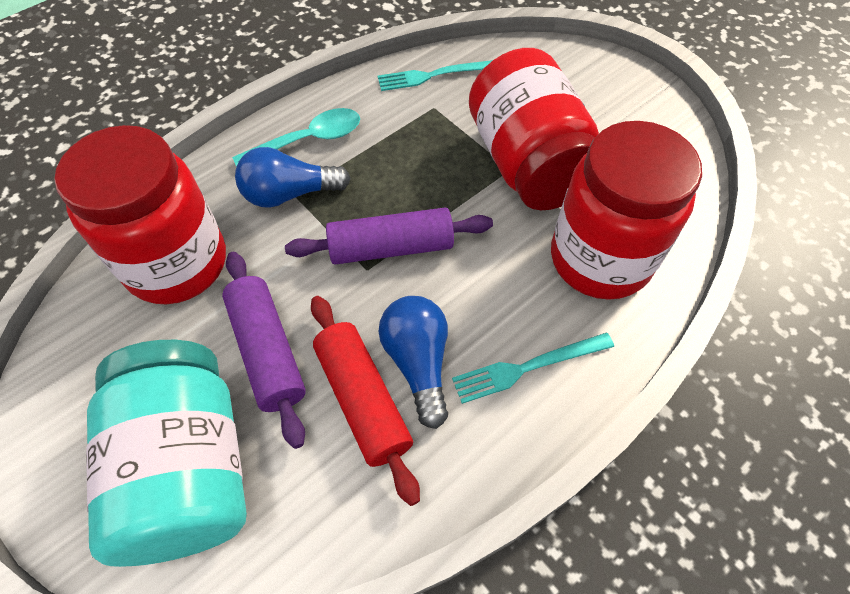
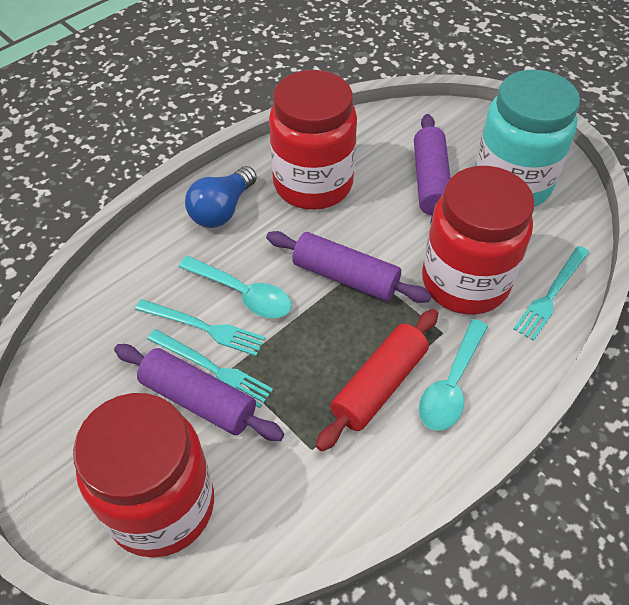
blue light bulb: [235,147,351,208] [378,296,448,429] = 2 -> [185,166,257,228] = 1
purple rolling pin: [222,252,306,449] [285,208,493,265] = 2 -> [114,344,284,441] [266,231,431,303] [414,114,450,223] = 3
turquoise fork: [378,60,493,91] [452,333,614,404] = 2 -> [135,299,265,356] [147,329,273,408] [513,246,589,341] = 3
turquoise spoon: [232,108,360,167] = 1 -> [178,256,291,318] [419,319,488,431] = 2

